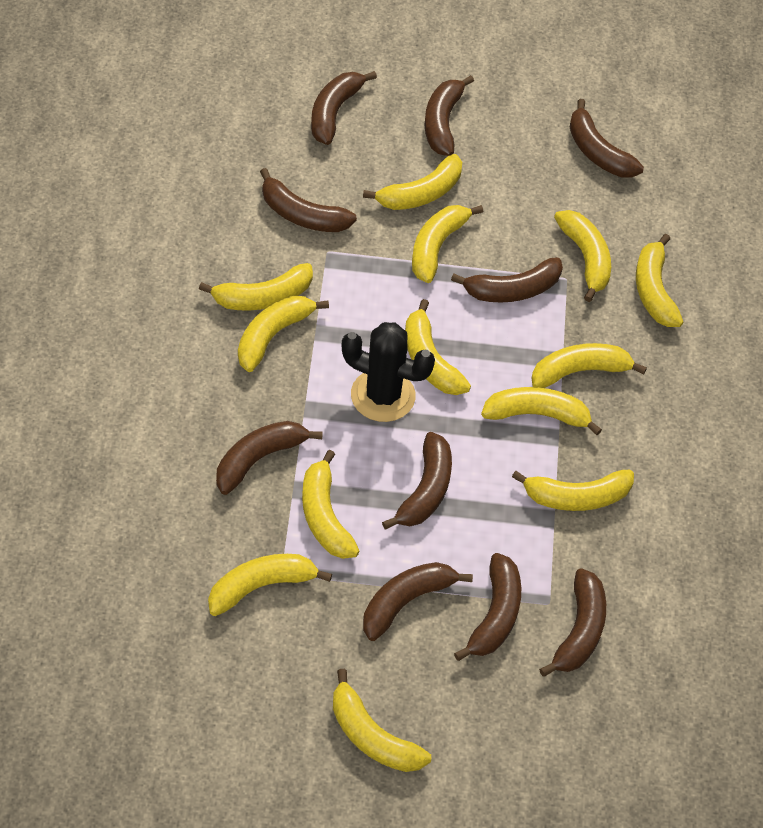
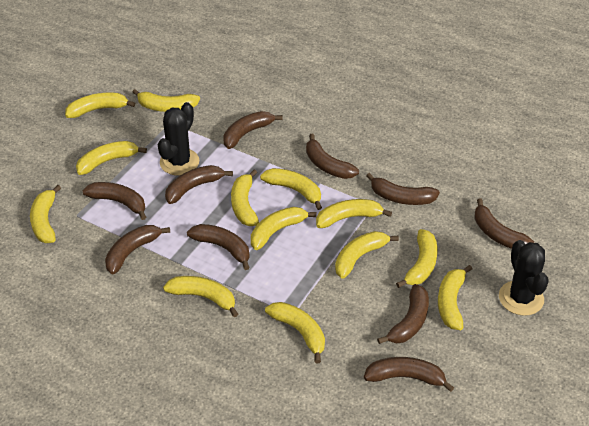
black cactus: [341,322,435,422] = 1 -> [158,102,199,176] [499,240,549,316] = 2

